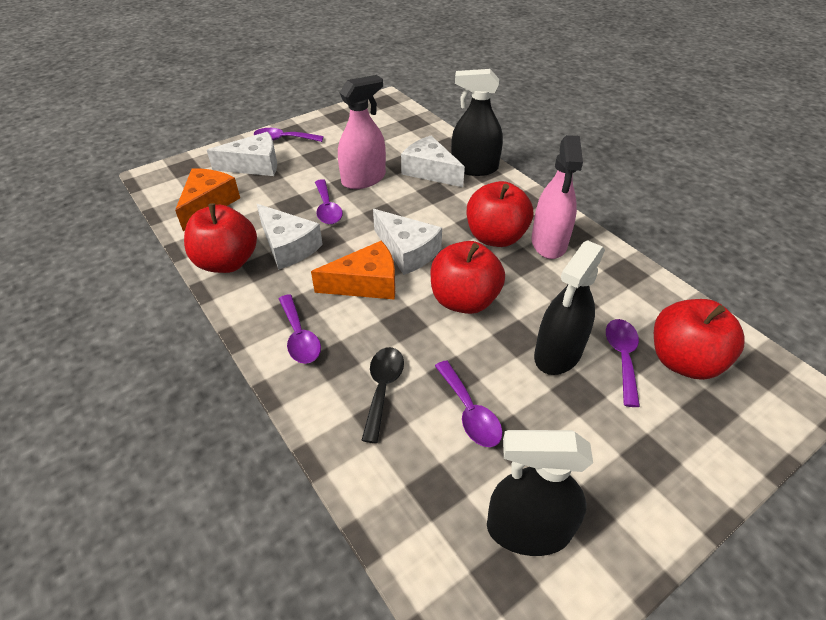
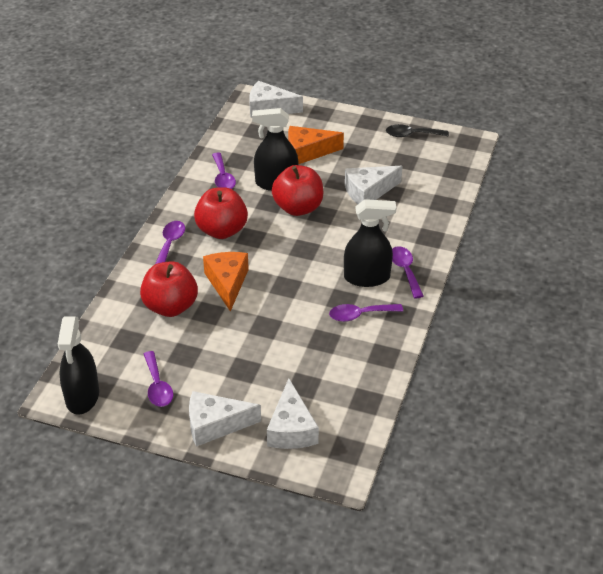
pink spray bottle: [338,75,386,189] [532,135,583,259] = 2 -> none = 0
red apple: [184,203,257,273] [431,241,505,314] [467,181,533,247] [654,299,745,380] = 4 -> [140,262,198,317] [194,187,248,239] [272,165,323,216] = 3

